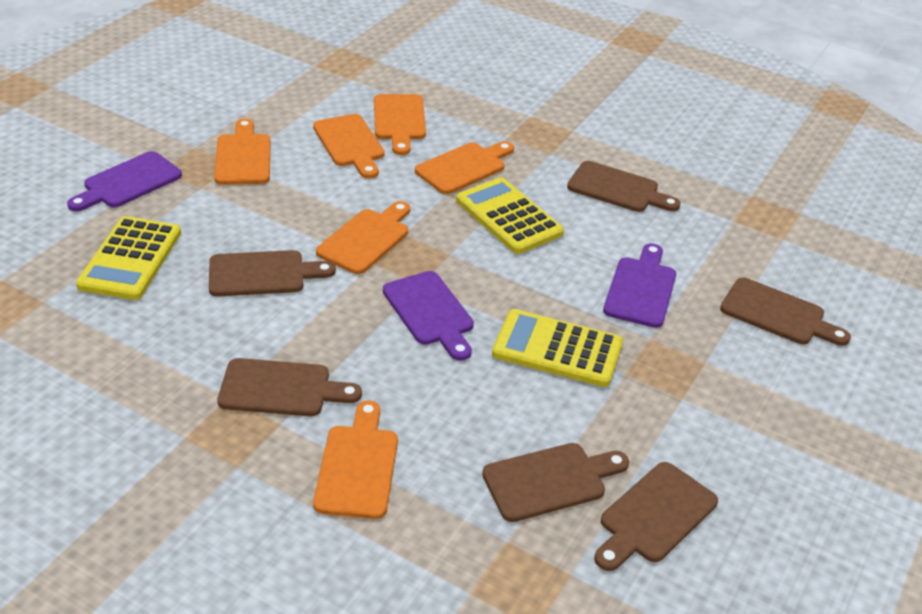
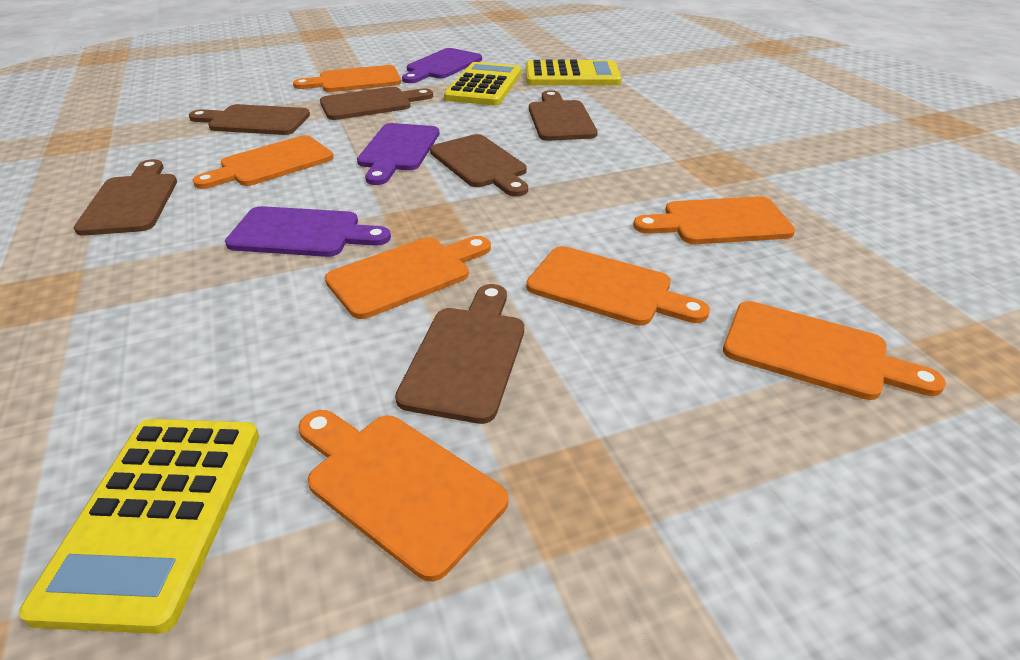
orange cutting board: [214,119,271,185] [313,114,385,179] [313,400,398,519] [316,201,410,274] [374,94,426,155] [415,141,514,194] = 6 -> [193,135,334,189] [293,65,401,92] [298,410,508,582] [325,236,491,319] [526,246,710,326] [633,196,795,244] [723,301,946,400] = 7

